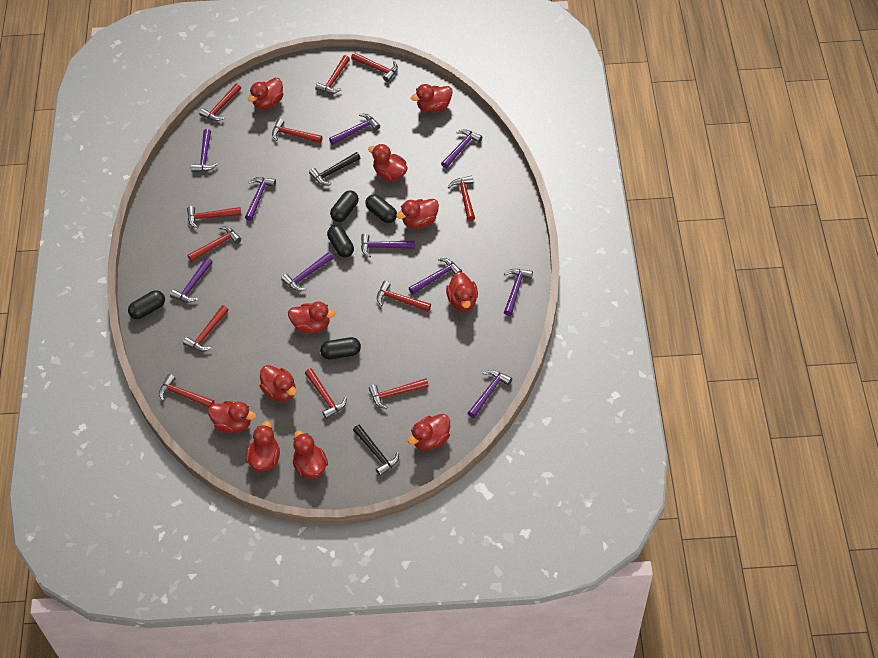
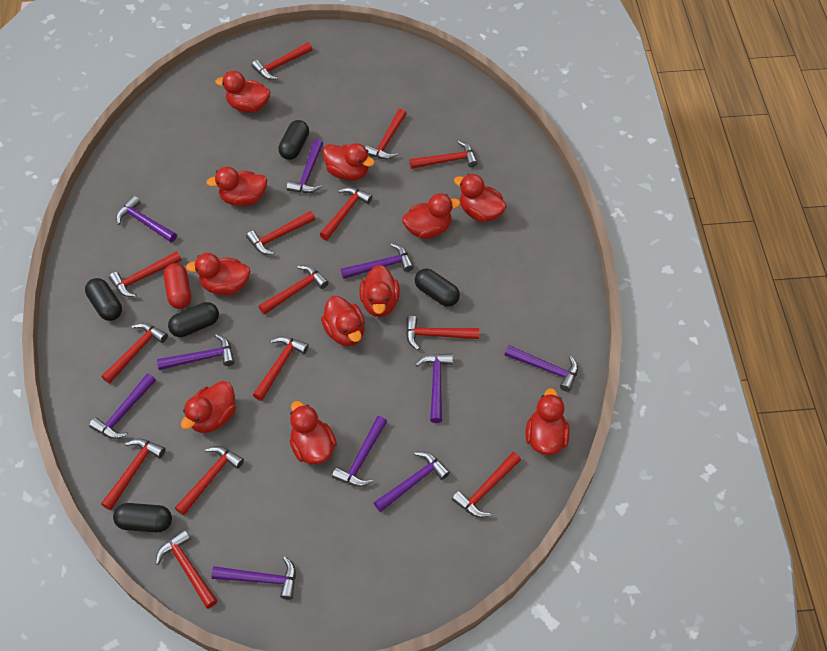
black hammer: [309,152,360,185] [353,425,399,476] = 2 -> none = 0
red capsule: none = 0 -> [164,263,191,309] = 1
red hammer: [159,374,214,408] [183,305,229,351] [187,206,241,229] [187,226,241,262] [199,83,241,121] [272,118,322,143] [305,368,347,419] [315,55,350,94] [351,52,398,82] [369,378,429,409] [377,281,431,312] [448,175,475,221] = 12 -> [101,439,166,510] [102,323,168,384] [109,251,182,297] [156,529,218,608] [175,446,244,515] [246,211,315,255] [252,42,312,80] [253,336,309,401] [259,265,329,315] [320,187,373,240] [365,109,407,159] [406,316,479,350] [409,141,478,169] [452,452,521,518] = 14

